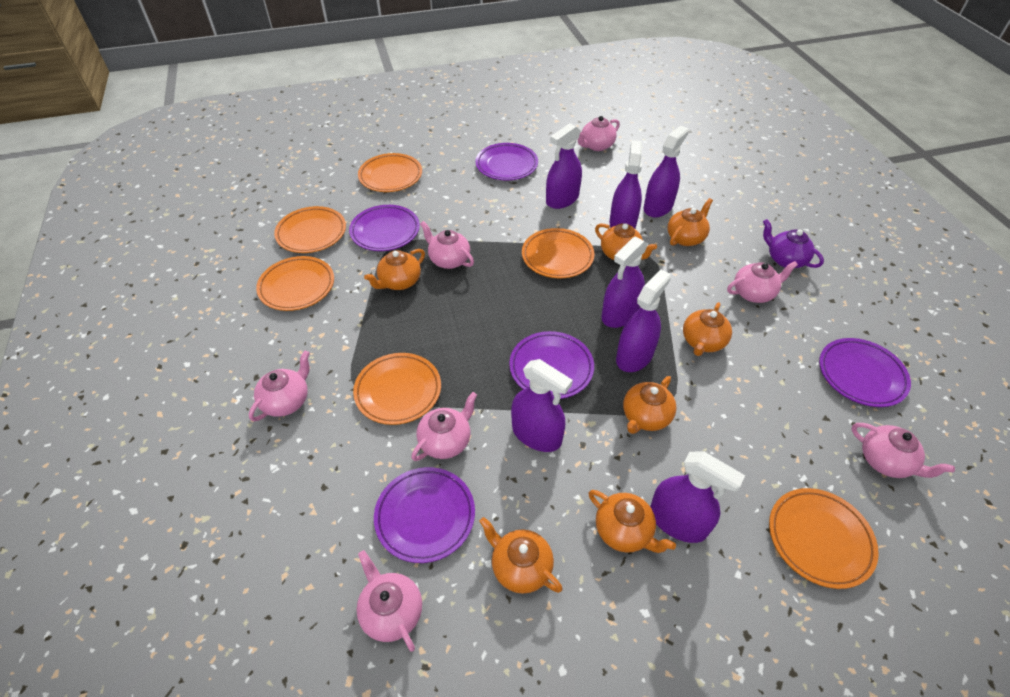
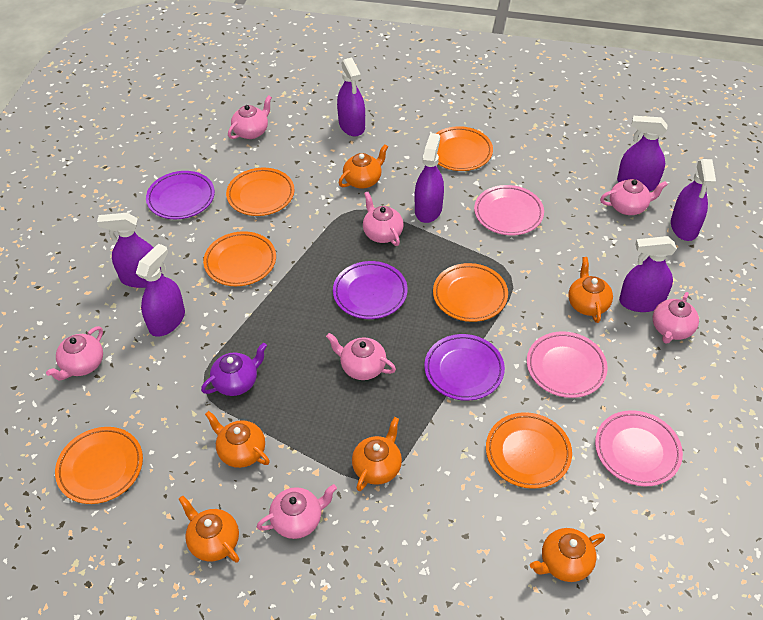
orange teapot: [364,249,425,290] [479,517,563,594] [589,490,676,553] [595,223,657,260] [623,376,677,434] [667,198,713,246] [683,302,732,356] = 7 -> [179,496,239,563] [205,411,270,468] [339,144,388,189] [352,417,402,491] [530,528,605,582] [568,257,613,323] = 6
pink plate: none = 0 -> [474,185,544,235] [527,331,608,398] [595,410,683,486] = 3
purple plate: [349,205,420,251] [374,467,475,563] [475,143,538,180] [509,331,594,399] [819,338,911,407] = 5 -> [146,171,215,219] [333,261,407,319] [424,334,505,401] = 3

